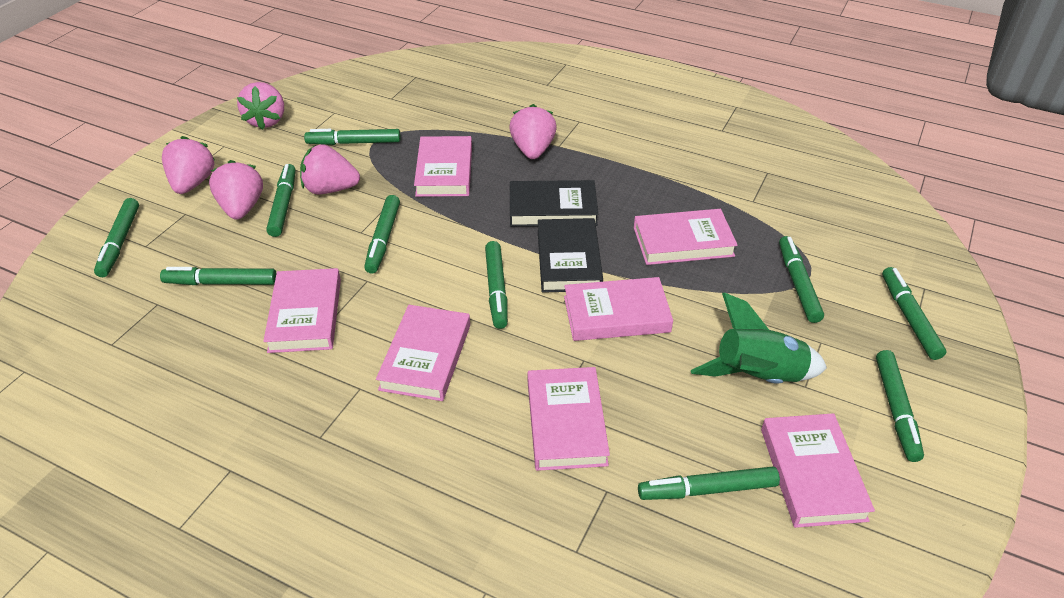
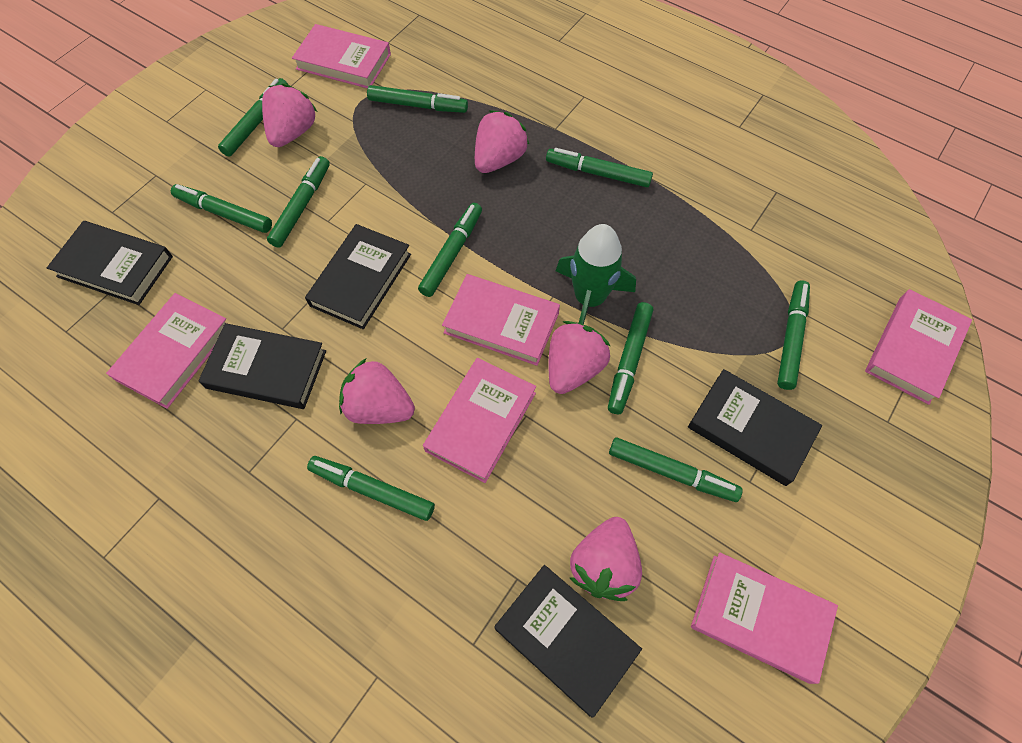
black book: [510,180,598,227] [538,218,603,293] = 2 -> [47,221,173,305] [198,323,326,409] [305,224,411,329] [494,565,642,718] [688,369,822,486] = 5
pink book: [263,268,341,353] [376,305,470,401] [414,136,472,197] [528,367,610,471] [564,277,673,341] [634,209,738,265] [761,413,875,528] = 7 -> [106,293,226,409] [292,24,391,89] [423,358,536,483] [442,274,560,366] [691,552,838,684] [865,289,972,405] = 6

